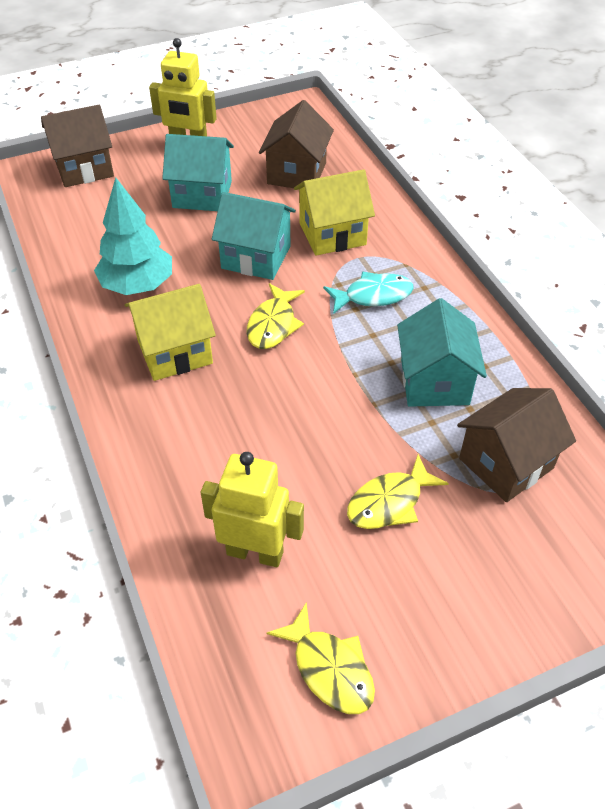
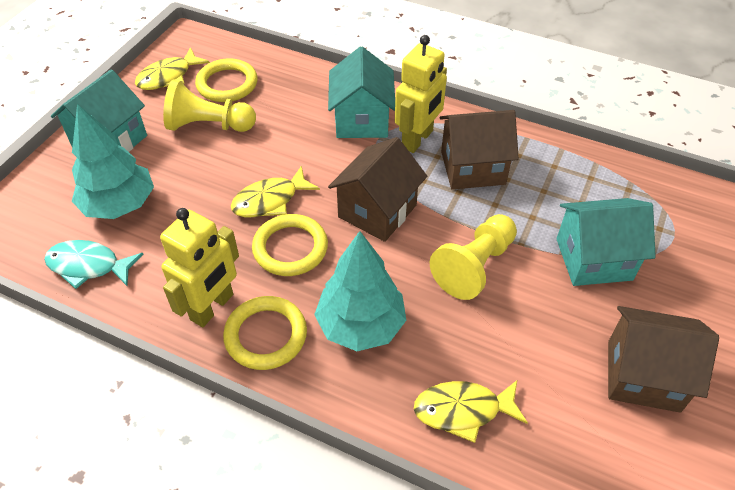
turquoise tree: [94,177,172,295] = 1 -> [72,104,154,219] [314,231,406,351] = 2
yellow house: [125,284,216,381] [294,169,375,256] = 2 -> none = 0
yellow pawn: none = 0 -> [163,80,256,132] [430,214,517,300] = 2
yellow ring: none = 0 -> [195,58,258,102] [223,296,307,370] [252,214,328,276] = 3

